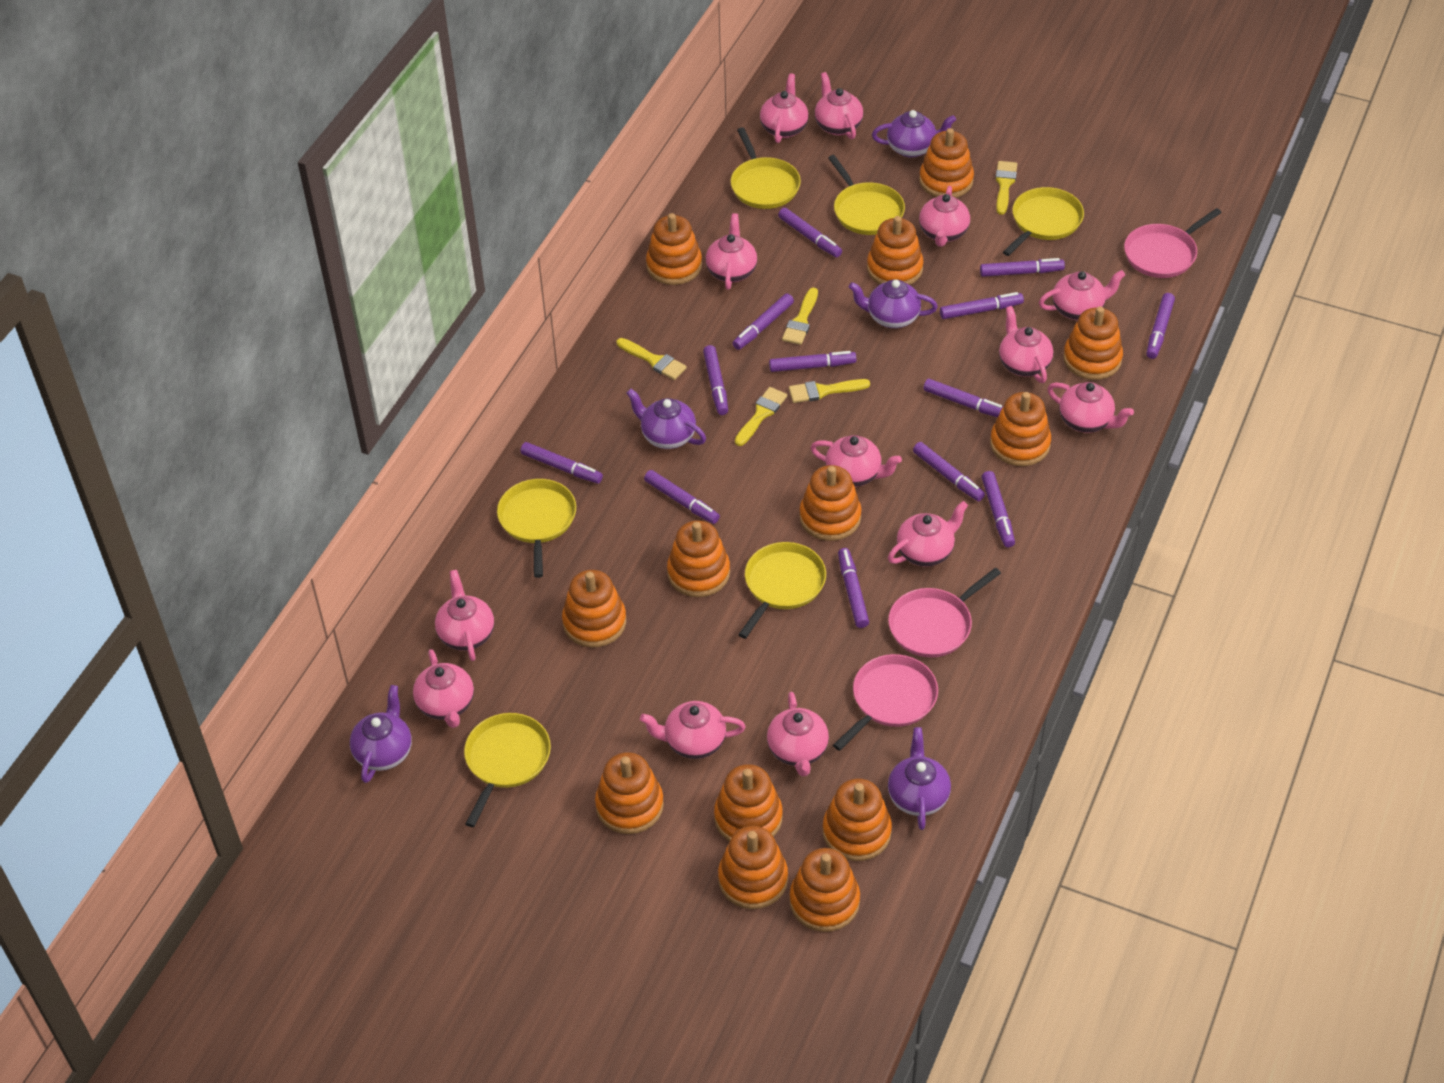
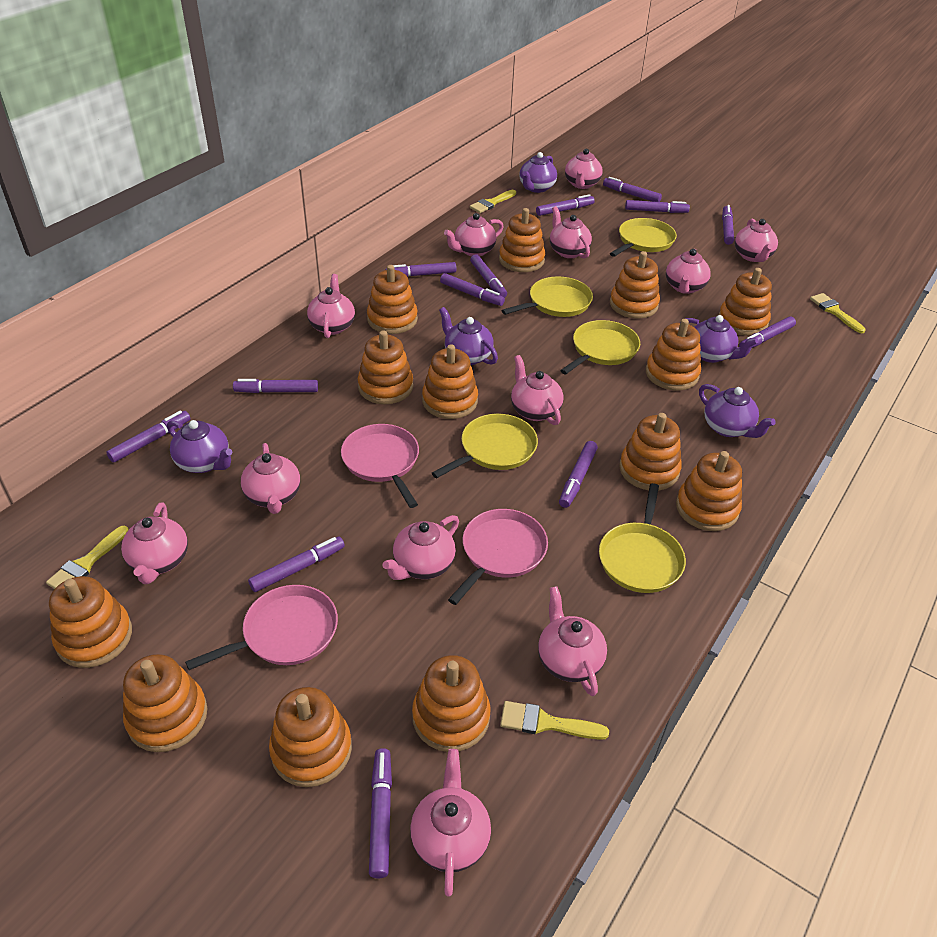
pink teapot: [413,649,474,728] [435,570,494,661] [640,701,745,759] [706,213,757,290] [760,73,809,143] [767,692,829,776] [810,435,902,487] [815,72,863,139] [888,501,968,567] [919,186,970,247] [999,306,1053,383] [1039,270,1125,320] [1047,382,1134,433] = 13 -> [121,502,188,584] [241,443,300,514] [307,274,355,338] [382,515,459,580] [410,749,491,897] [444,213,504,256] [511,355,563,425] [538,586,607,696] [550,206,592,259] [565,149,603,189] [666,249,711,294] [735,219,778,262] = 12
yellow brush: [617,338,687,380] [735,387,787,446] [782,288,818,345] [789,379,870,403] [995,161,1017,215] = 5 -> [46,526,129,589] [470,190,516,213] [500,701,609,740] [810,293,866,333] = 4
yellow pan: [464,713,551,827] [497,479,576,578] [731,127,801,209] [738,542,826,639] [828,155,905,235] [1003,187,1084,256] = 6 -> [432,414,538,478] [502,276,593,317] [560,320,640,375] [599,483,686,593] [610,218,677,257] = 5

